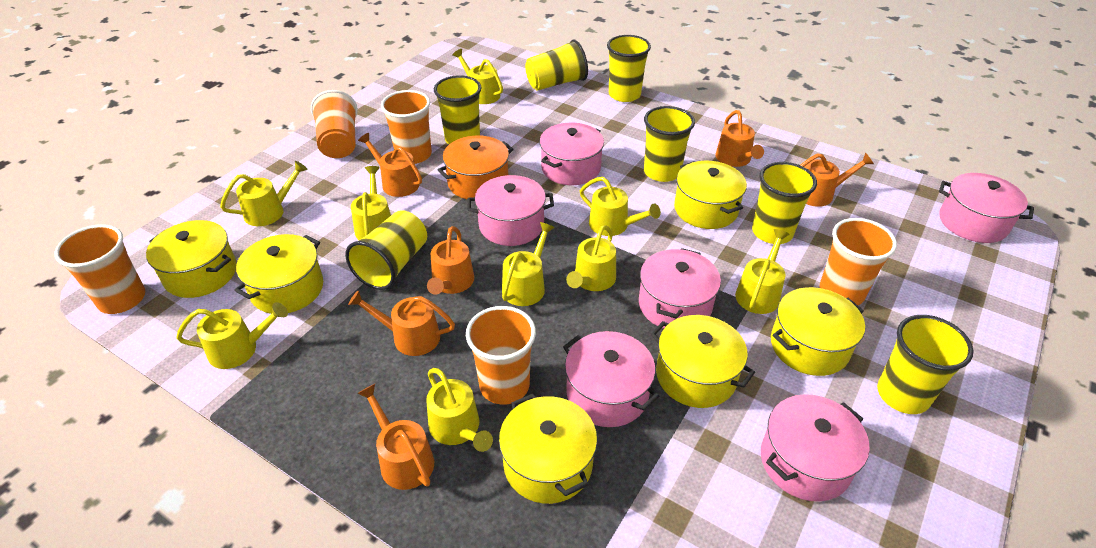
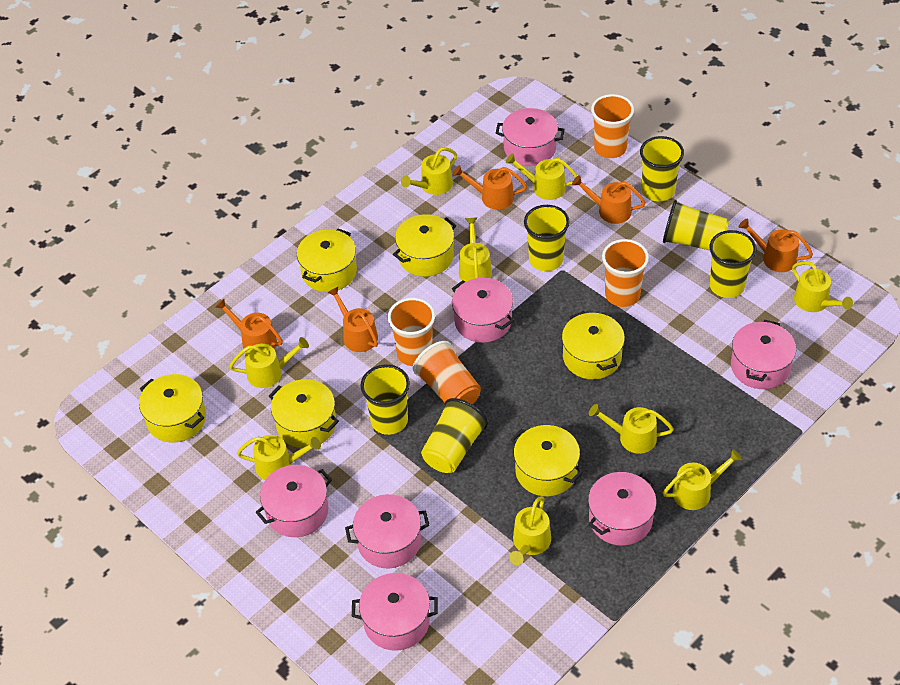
orange cup: [54,224,145,314] [311,90,358,158] [381,90,432,164] [466,306,536,405] [819,218,897,305] = 5 -> [388,298,435,366] [413,341,481,404] [591,94,634,158] [602,239,649,307] = 4
orange pot: [438,136,514,199] = 1 -> none = 0
orange watering can: [348,290,455,356] [357,384,434,490] [358,133,422,197] [427,226,474,295] [716,110,764,167] [800,153,874,207] = 6 -> [215,299,283,352] [327,287,378,352] [453,165,527,210] [572,175,646,224] [738,218,813,272] = 5
pink pot: [467,175,554,246] [540,123,604,185] [563,331,659,427] [639,248,721,329] [761,394,870,502] [939,173,1034,243] = 6 -> [256,465,332,537] [345,494,429,568] [352,573,438,651] [452,278,514,343] [496,108,565,166] [588,472,656,546] [731,320,796,389] = 7
yellow cup: [345,210,427,290] [434,75,482,144] [525,40,588,91] [607,35,651,102] [644,106,695,182] [752,162,817,244] [877,315,973,414] = 7 -> [360,365,410,435] [421,398,488,473] [524,205,570,271] [640,136,684,201] [663,200,729,250] [710,230,757,298] = 6

